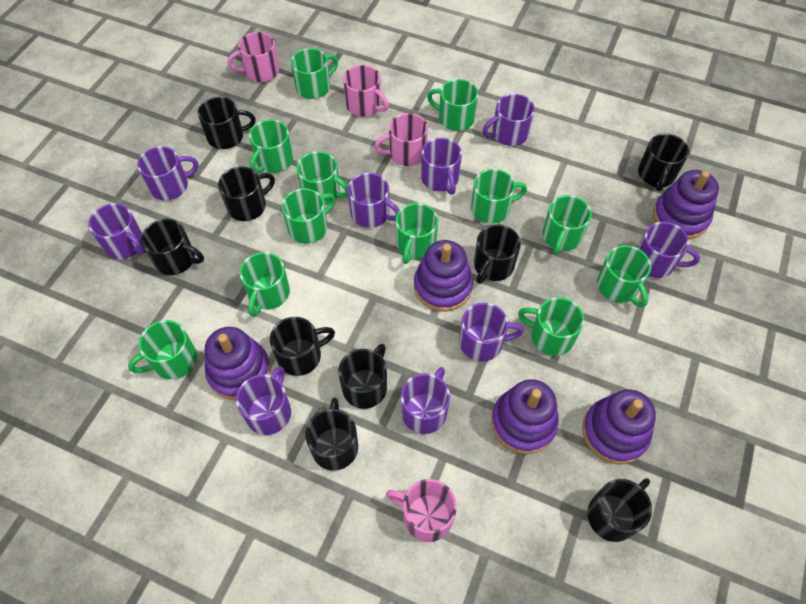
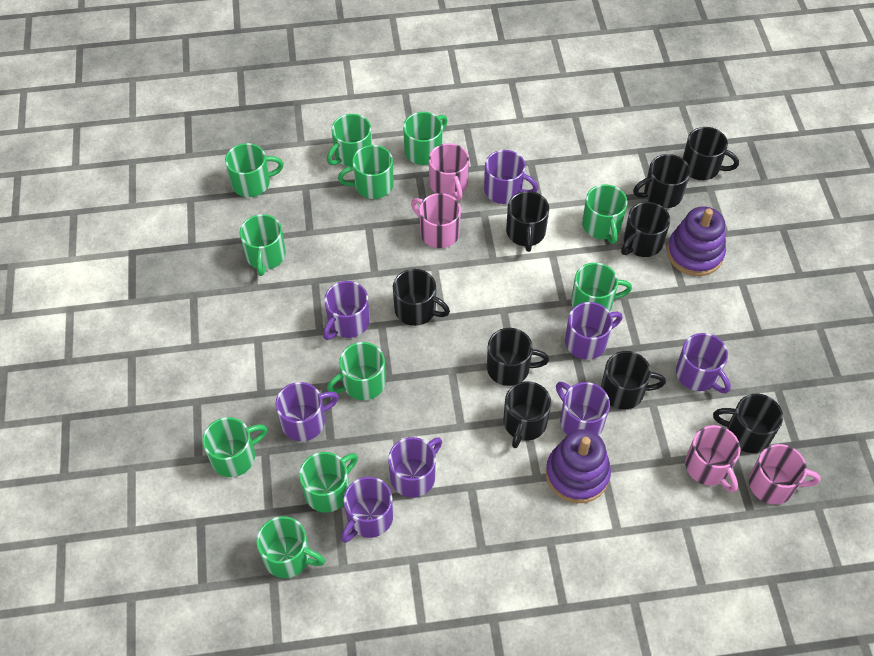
green mug: [128,320,197,379] [240,252,290,317] [249,120,293,173] [282,188,336,244] [291,48,338,99] [297,151,348,205] [395,203,438,264] [427,79,478,131] [471,169,527,224] [518,297,584,356] [543,195,592,255] [597,245,651,308] = 12 -> [202,417,267,477] [225,143,284,197] [240,214,286,276] [256,516,325,578] [299,452,358,512] [327,114,372,167] [327,342,386,400] [338,145,394,199] [403,112,448,165] [571,263,632,312] [582,184,627,244] = 11
purple mug: [88,203,146,259] [137,146,198,201] [236,366,291,435] [348,173,399,228] [401,367,450,434] [421,138,462,194] [459,303,524,362] [483,94,535,146] [638,222,700,278] = 9 -> [275,382,339,441] [323,281,370,340] [341,477,393,543] [388,437,442,498] [484,150,538,204] [556,382,610,435] [565,302,623,360] [676,333,731,393] = 8
purple stacking toy: [204,327,271,400] [414,240,473,312] [491,379,559,454] [582,389,656,464] [653,170,719,239] = 5 -> [546,429,611,503] [667,206,726,276] = 2

